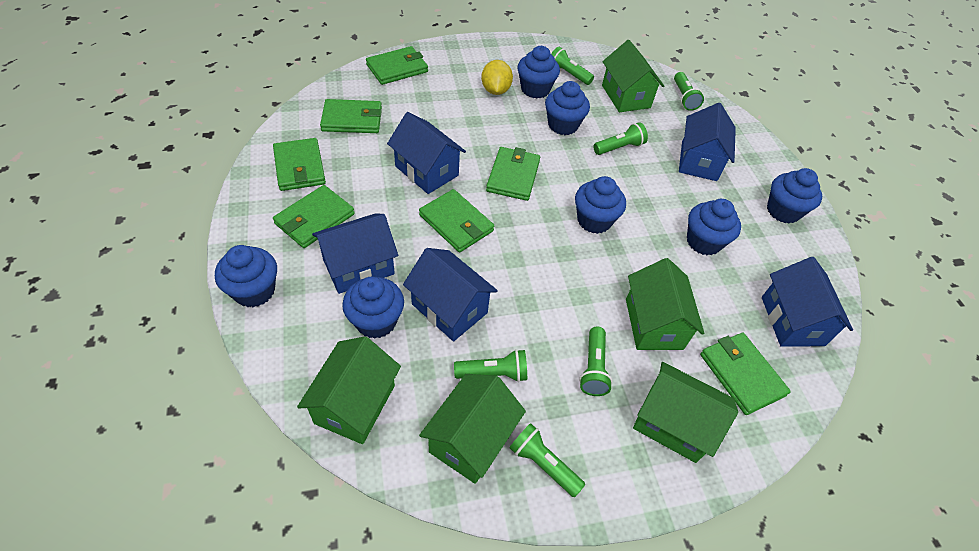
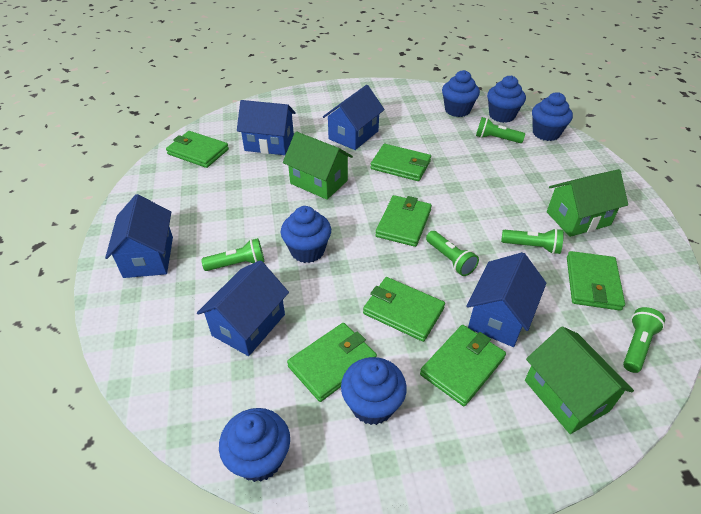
blue cupcake: [215,245,277,307] [342,277,404,339] [517,46,560,99] [545,81,590,135] [575,176,626,234] [687,199,741,256] [767,168,822,224] = 7 -> [219,408,290,482] [281,206,331,263] [341,357,407,425] [442,70,480,117] [487,75,526,123] [532,92,573,141] = 6
green flashlight: [454,349,527,382] [509,423,585,497] [551,47,594,85] [579,327,613,396] [593,122,648,155] [674,72,704,111] = 6 -> [201,238,264,271] [426,231,479,276] [476,117,525,143] [501,228,564,254] [623,307,665,373] = 5
green house: [297,336,401,444] [419,374,526,484] [602,40,664,112] [626,258,705,350] [633,362,738,463] = 5 -> [283,131,353,200] [525,326,634,434] [547,169,628,237] = 3
yellow lemon: [481,60,513,95] = 1 -> none = 0

